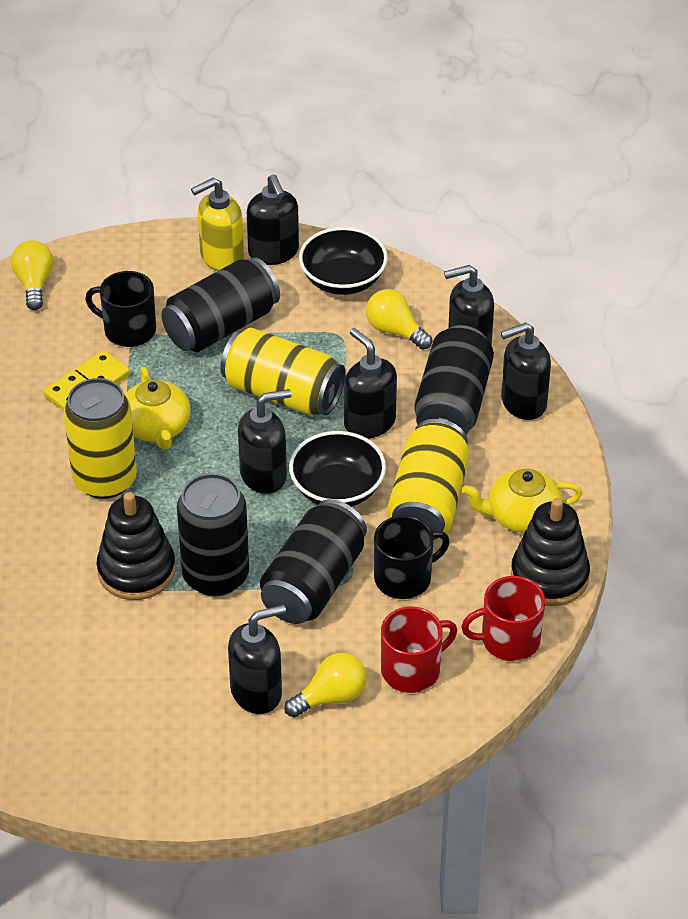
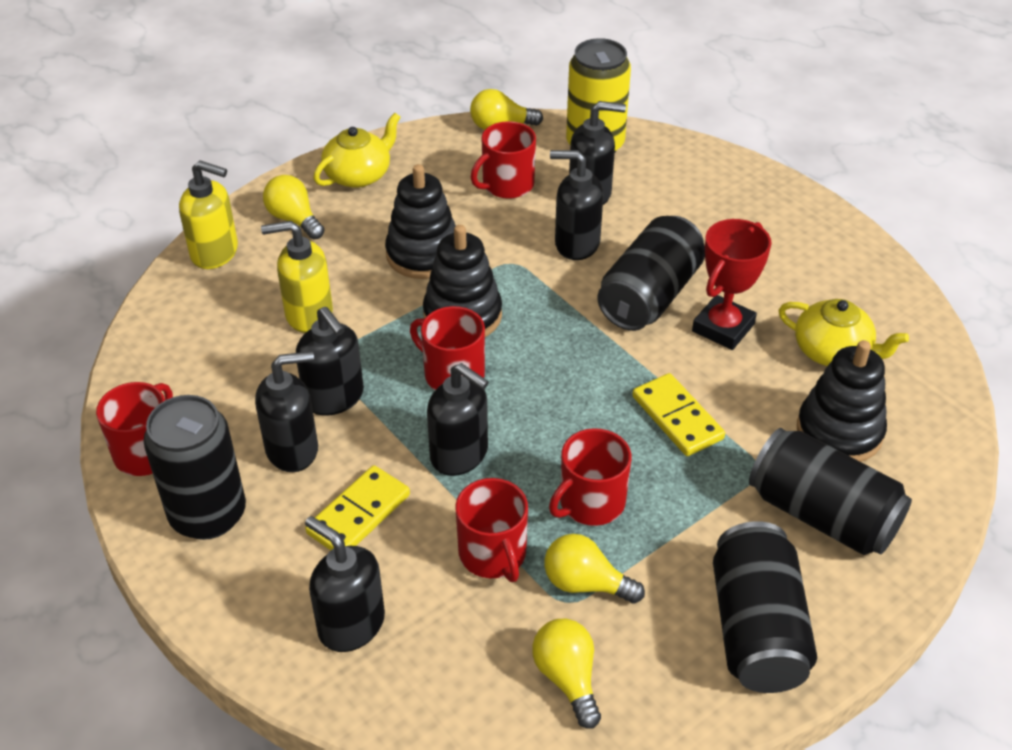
black bowl: [289,431,386,507] [299,227,388,295] = 2 -> none = 0
black mug: [85,271,156,347] [374,516,450,599] = 2 -> none = 0
black stacking toy: [96,492,176,600] [511,498,590,606] = 2 -> [385,164,456,279] [423,225,502,337] [797,340,887,462] = 3
red mug: [381,607,457,693] [461,576,545,661] = 2 -> [96,382,173,476] [410,306,485,390] [455,478,528,582] [471,121,536,199] [549,428,631,526] = 5
red trophy: none = 0 -> [692,219,772,350] = 1
yellow can: [64,378,137,499] [220,328,346,415] [387,419,470,540] = 3 -> [566,38,631,152] = 1
yellow domino: [43,350,130,411] = 1 -> [305,465,410,550] [632,373,725,456] = 2
yellow light bulb: [11,240,54,310] [284,653,367,717] [366,289,432,350] = 3 -> [263,175,324,239] [470,89,543,130] [532,619,601,729] [544,534,645,604] = 4
yellow soap dispenser: [191,177,244,271] = 1 -> [179,161,238,269] [261,221,333,333] = 2

